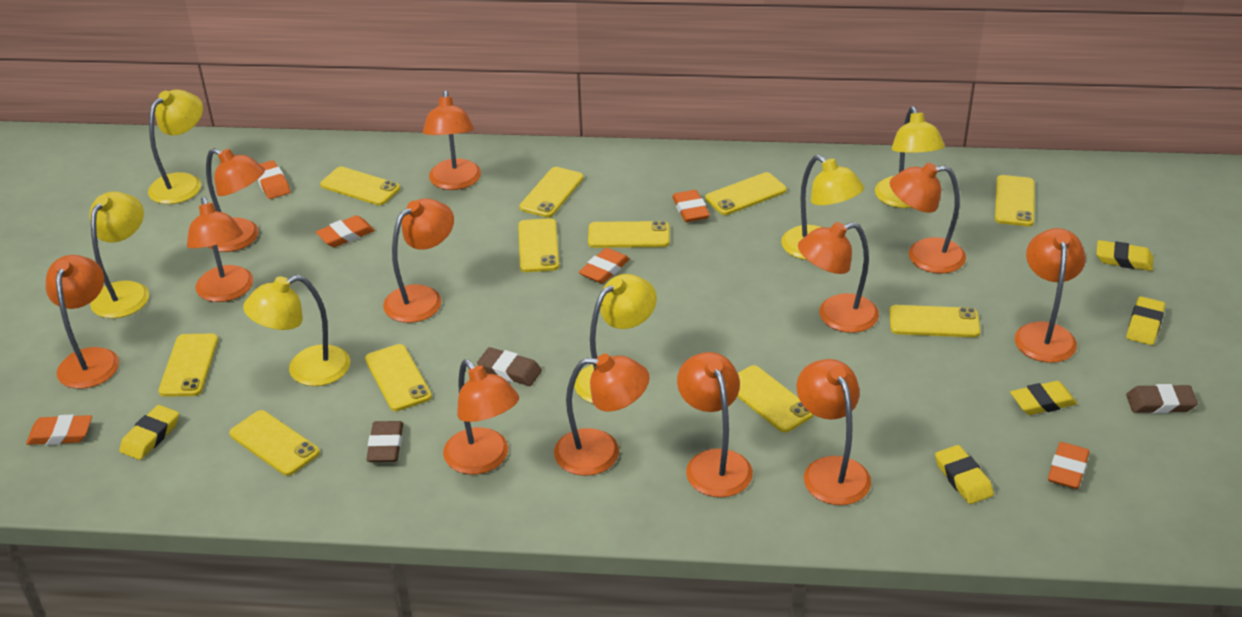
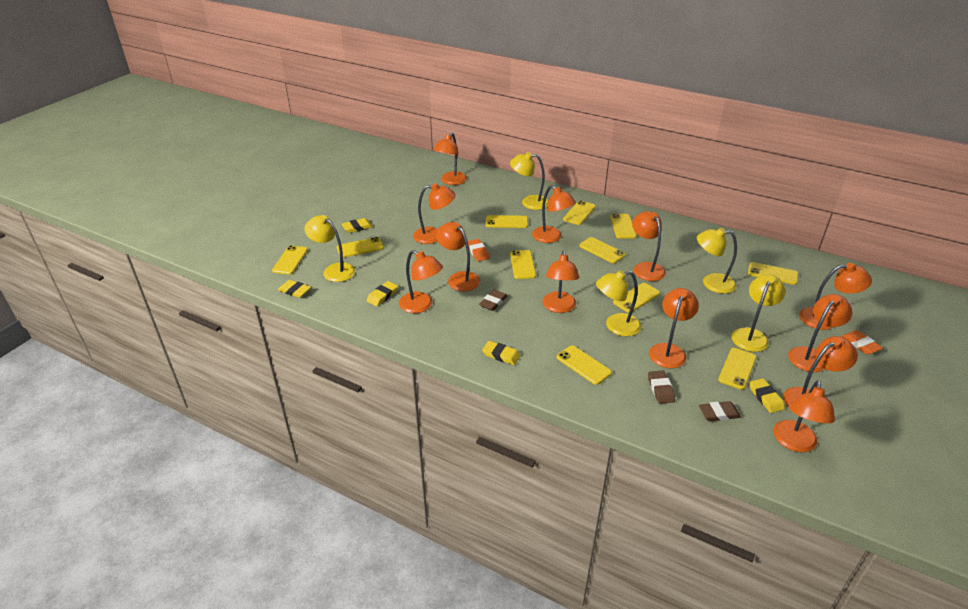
orange eraser: [26,414,92,445] [257,160,290,199] [316,215,375,247] [579,248,630,284] [672,190,710,222] [1048,442,1090,489] = 6 -> [468,239,490,261] [842,330,883,354] = 2
yellow lamp: [90,192,149,319] [148,90,203,204] [243,275,350,386] [574,274,657,403] [781,155,864,260] [875,106,945,208] = 6 -> [304,215,355,282] [510,152,549,210] [596,270,641,336] [697,228,737,294] [731,274,786,352] = 5

